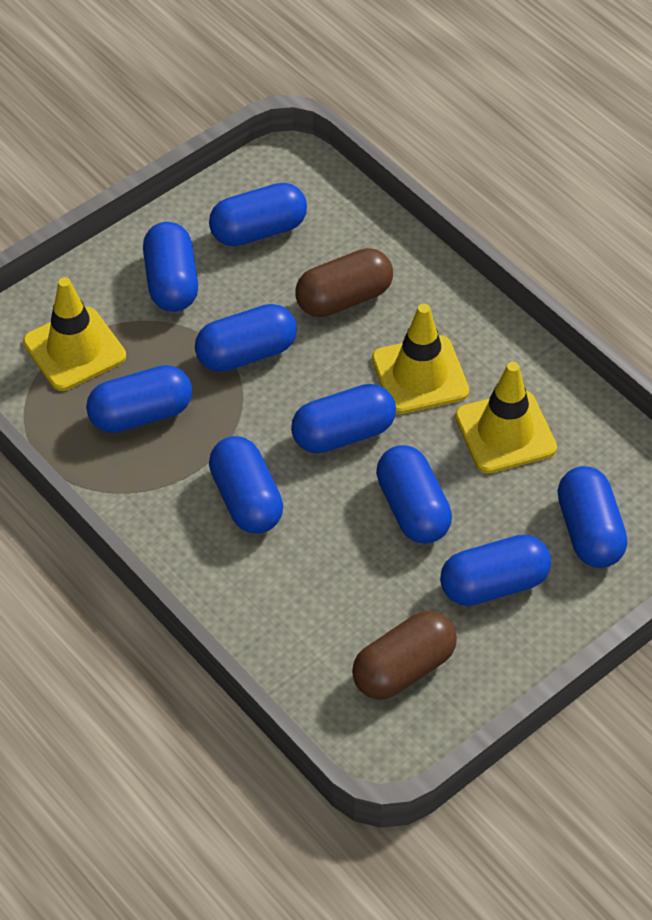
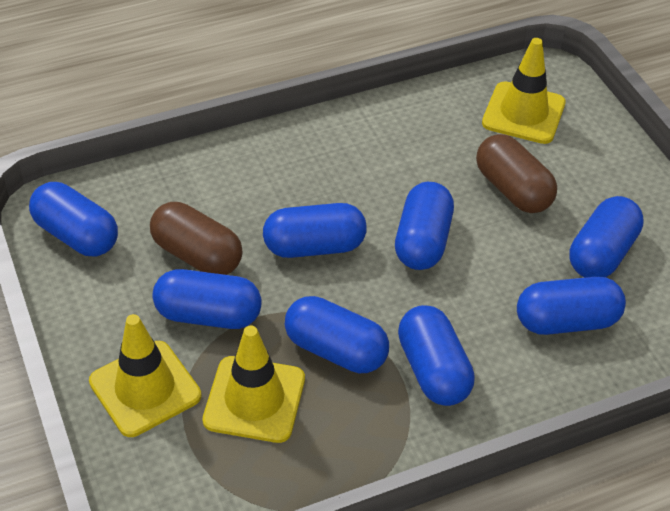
blue capsule: [86,365,192,433] [143,222,198,312] [195,304,297,372] [209,183,307,246] [209,436,283,534] [291,384,396,454] [376,445,452,544] [440,534,551,606] [557,466,627,568] = 9 -> [29,182,118,257] [152,269,262,329] [263,203,367,258] [285,296,389,373] [395,182,454,270] [398,305,475,406] [517,276,626,335] [569,196,644,277] = 8

